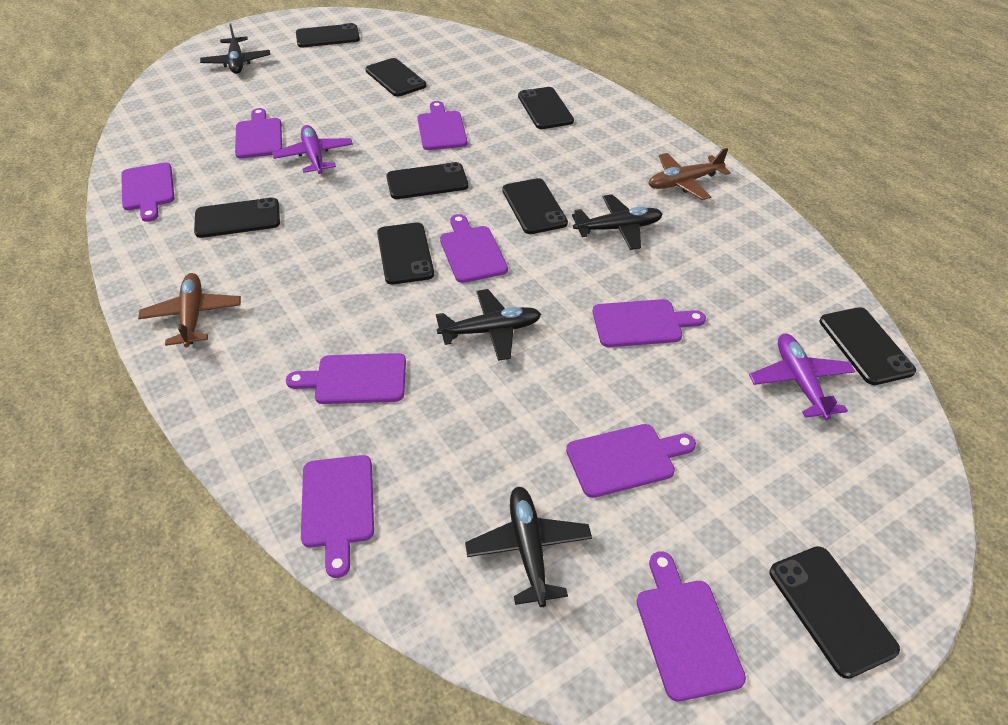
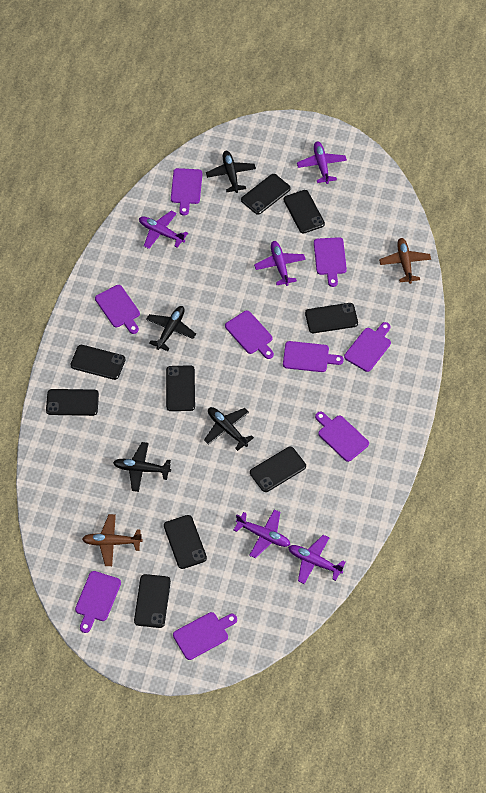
purple plane: [272,125,353,174] [749,334,855,420] = 2 -> [139,210,188,249] [233,509,290,558] [254,241,306,286] [288,535,346,584] [297,141,347,184] = 5

